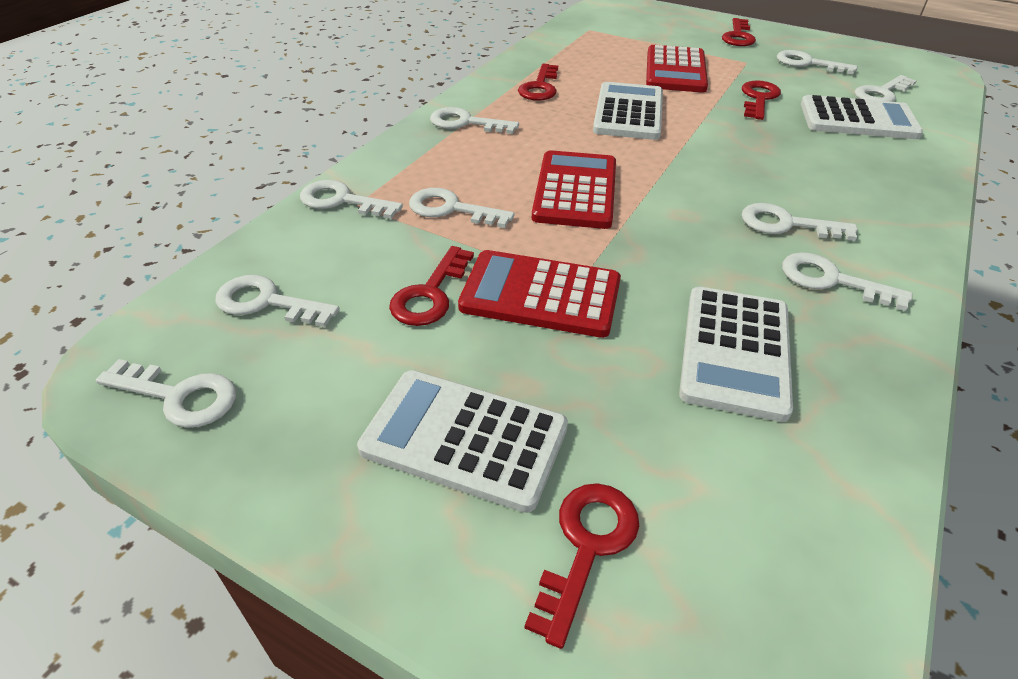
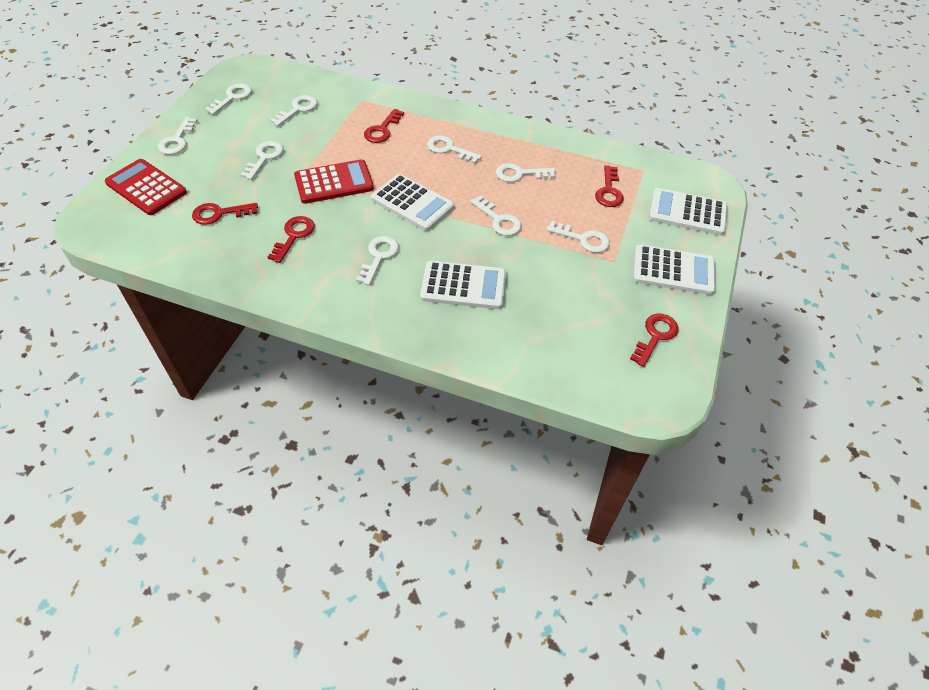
red calculator: [458,250,621,338] [532,150,616,229] [646,45,708,93] = 3 -> [105,159,187,215] [294,159,374,204] = 2

